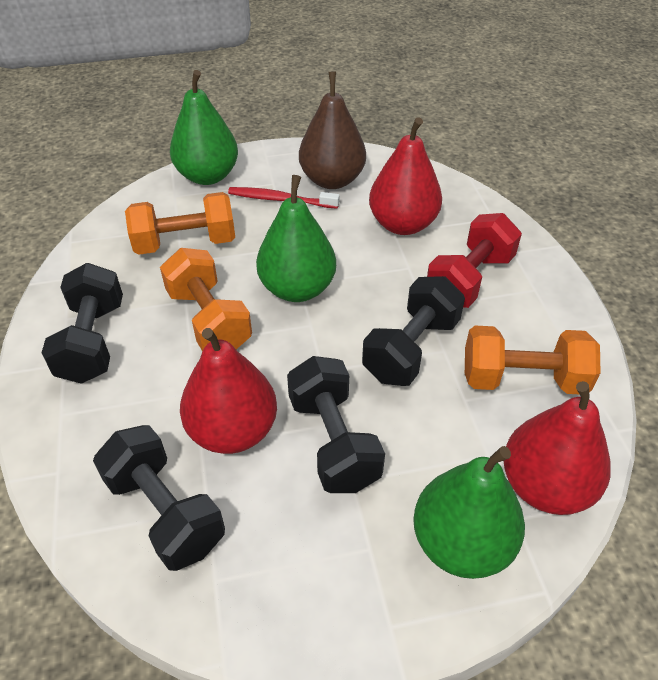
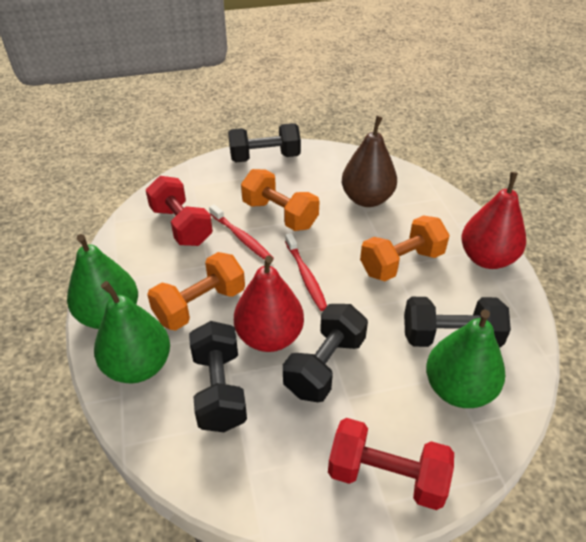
red dumbbell: [427,213,522,308] = 1 -> [146,176,213,246] [328,418,454,510] = 2
red pear: [180,328,277,454] [369,117,442,235] [504,381,611,515] = 3 -> [234,255,304,352] [461,172,526,269] = 2
red toothbrush: [228,187,340,209] = 1 -> [209,204,274,260] [285,233,327,311] = 2

